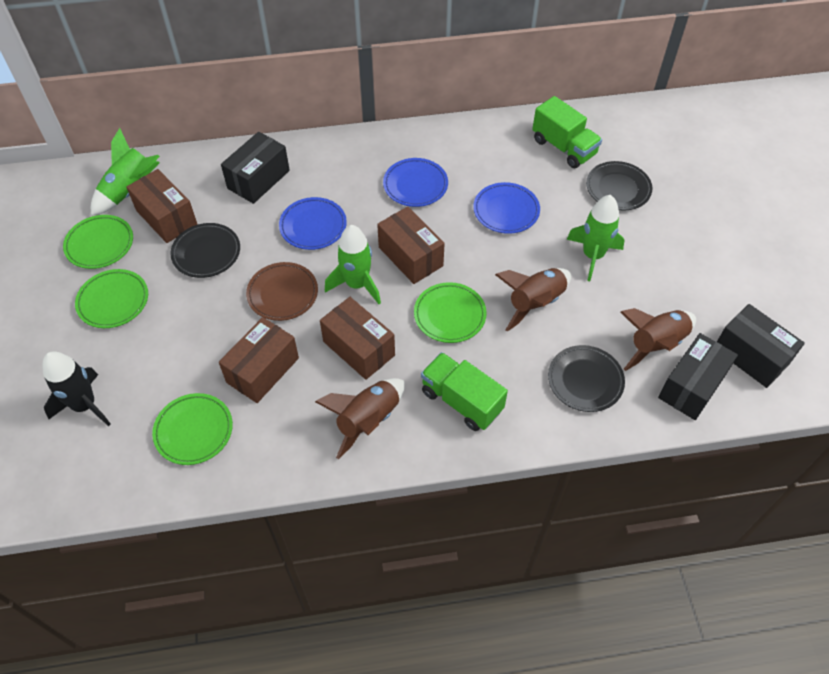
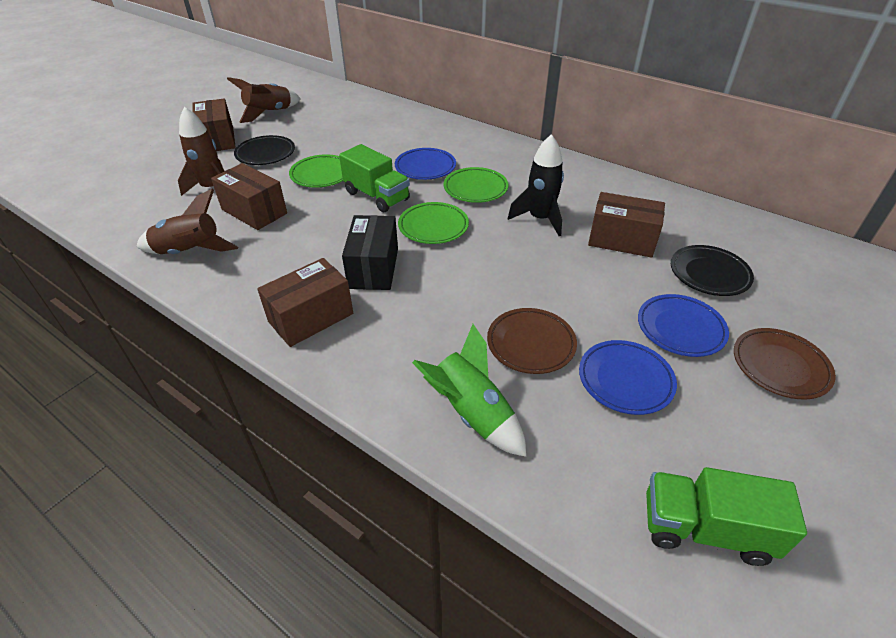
black box: [221,132,290,204] [658,333,738,420] [717,304,805,388] = 3 -> [342,215,398,290] = 1
black plate: [170,223,240,278] [548,345,625,412] [586,161,652,211] = 3 -> [234,135,295,165] [671,245,754,296] = 2
brown plate: [246,262,318,321] = 1 -> [487,308,577,374] [734,328,836,399] = 2
green plate: [63,215,133,269] [75,269,148,328] [152,393,233,465] [414,282,487,343] = 4 -> [289,154,343,188] [398,202,469,244] [444,167,509,203] = 3
green rocket: [91,128,160,216] [325,225,381,304] [566,195,624,281] = 3 -> [412,324,526,457] = 1

